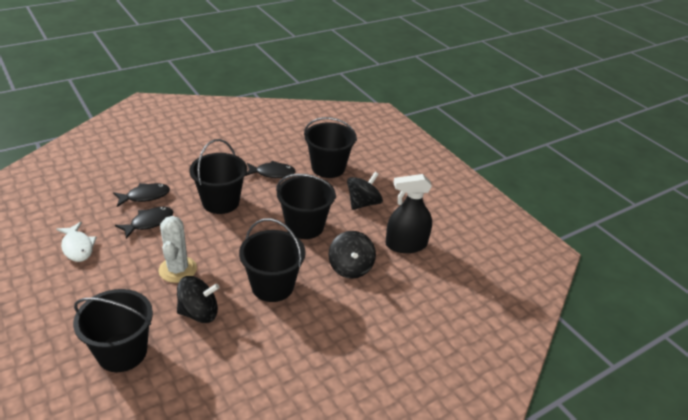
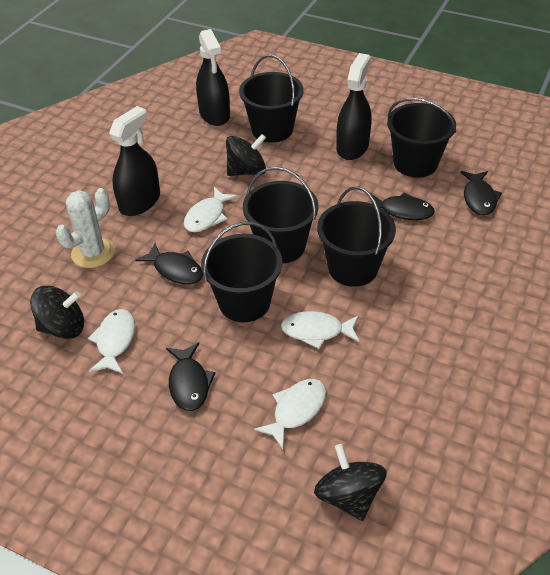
black fish: [113,183,170,207] [115,207,173,239] [245,161,296,178] = 3 -> [135,243,203,284] [166,343,215,411] [370,192,435,220] [460,171,502,215] = 4
black spray bottle: [386,174,432,253] = 1 -> [109,106,160,216] [196,29,230,126] [336,53,372,160] = 3
white fish: [56,222,97,262] = 1 -> [88,309,135,374] [184,187,238,232] [254,379,326,449] [281,311,359,349] = 4

